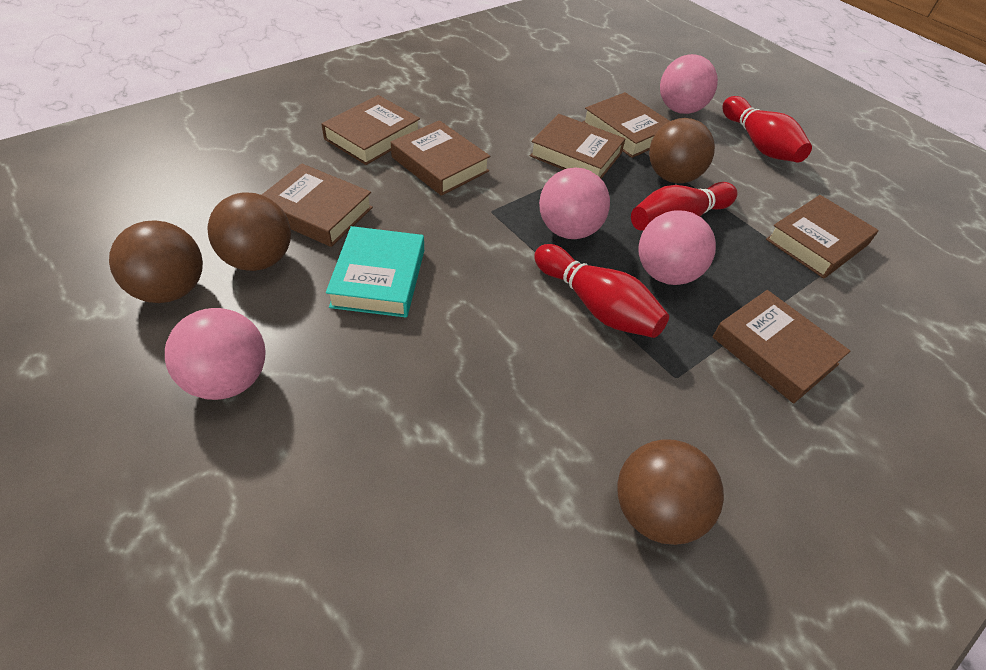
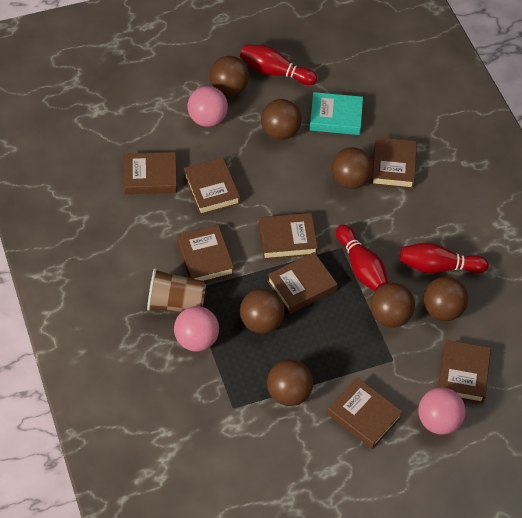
brown ball: [109,220,203,303] [208,192,291,271] [618,439,724,545] [649,118,715,183] = 4 -> [210,56,249,96] [240,289,285,334] [261,99,302,140] [267,360,313,406] [331,147,373,189] [370,283,415,327] [423,277,468,321] = 7
brown book: [262,163,373,247] [321,95,420,165] [391,120,490,196] [530,114,625,179] [583,92,670,158] [712,290,850,403] [766,195,878,278] = 7 -> [124,152,177,194] [177,225,234,282] [184,158,240,215] [259,213,318,260] [267,252,337,314] [327,377,403,449] [372,137,417,189] [438,340,491,403] = 8
brown cup: none = 0 -> [147,268,206,312] = 1
pink ball: [165,308,266,400] [539,168,610,239] [638,211,716,285] [660,54,718,114] = 4 -> [174,306,219,352] [188,86,228,127] [418,387,466,435] = 3

